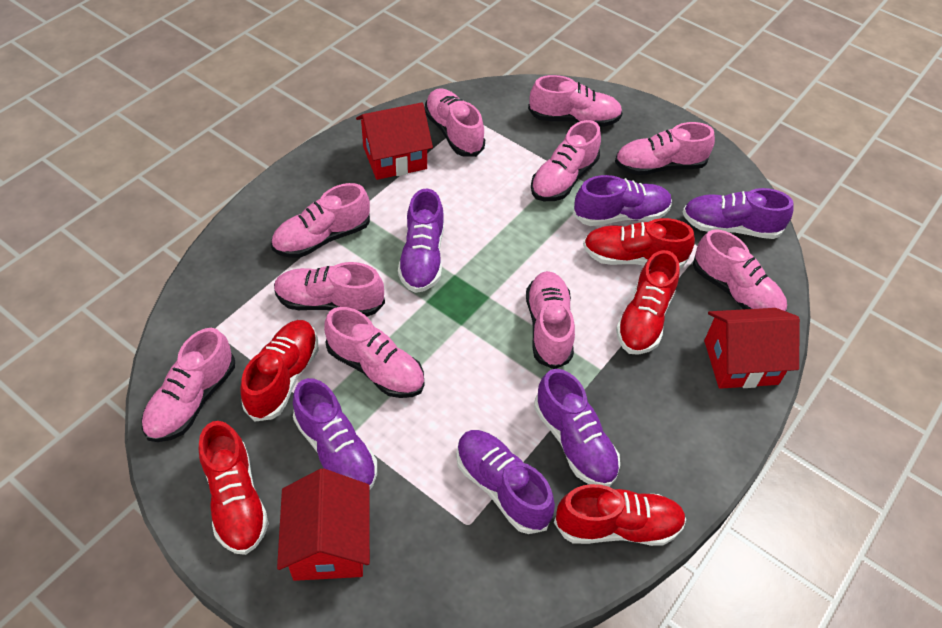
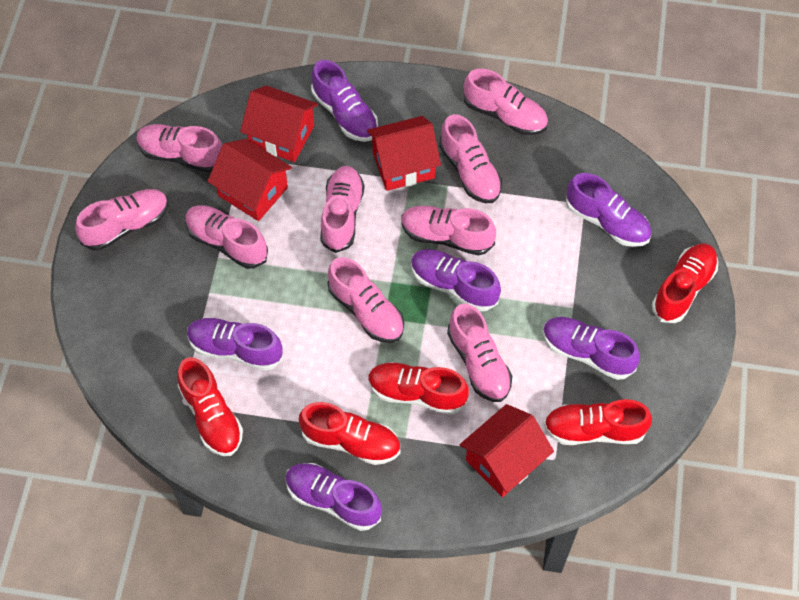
pink shoe: [141,328,235,442] [271,183,370,258] [274,262,385,317] [324,307,424,398] [425,88,485,157] [526,271,575,369] [528,75,623,127] [531,120,601,201] [615,122,715,175] [693,229,787,311] = 10 -> [75,189,168,251] [136,124,222,173] [185,205,268,269] [320,166,365,253] [328,257,404,343] [401,206,496,256] [439,114,502,203] [447,303,512,402] [464,69,548,135] = 9
red house: [277,468,370,581] [356,102,433,180] [704,308,800,389] = 3 -> [208,139,292,221] [240,85,318,162] [367,116,441,191] [460,404,554,497] = 4

